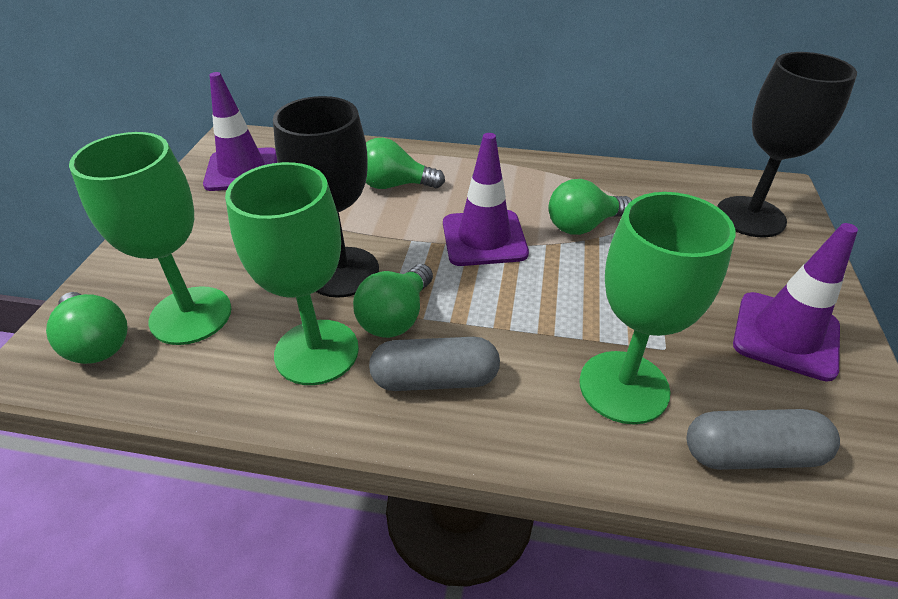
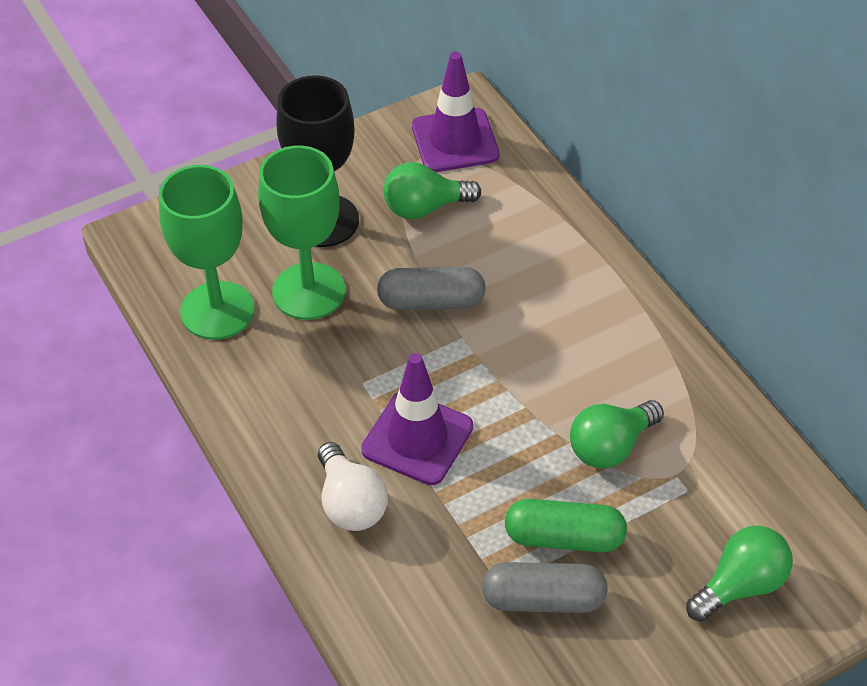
black goblet: [273,96,379,298] [717,52,857,237] = 2 -> [276,75,359,247] = 1
green capsule: none = 0 -> [505,499,627,553] = 1
green goblet: [69,132,232,345] [225,162,359,385] [579,192,735,424] = 3 -> [159,165,255,340] [258,145,345,320] = 2
green light bulb: [46,292,128,364] [353,264,433,338] [366,138,445,189] [549,179,632,235] = 4 -> [383,162,481,219] [570,400,664,468] [686,526,793,622] = 3
purple traffic cone: [203,72,277,191] [443,133,529,266] [733,223,858,382] = 3 -> [361,353,473,485] [412,52,500,172] = 2
white light bulb: none = 0 -> [318,442,388,531] = 1

